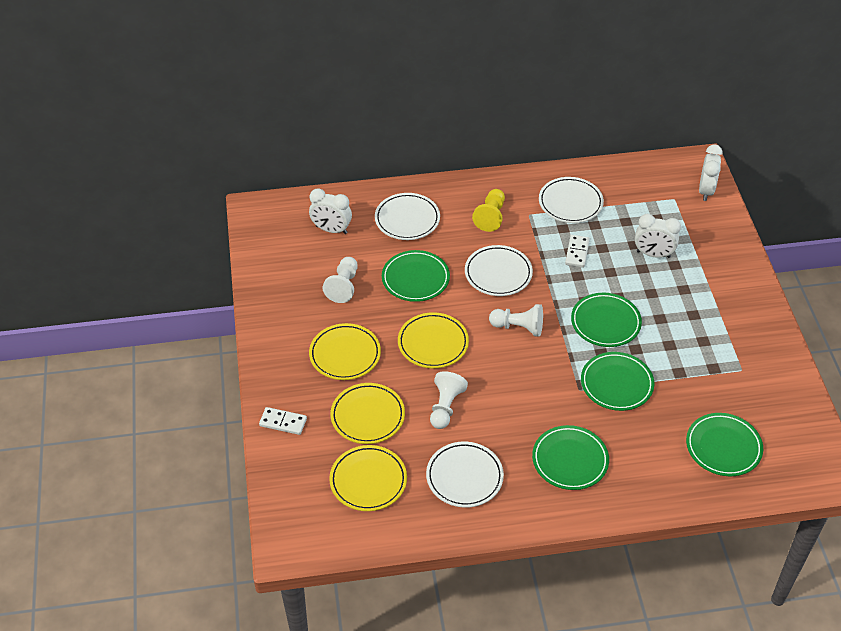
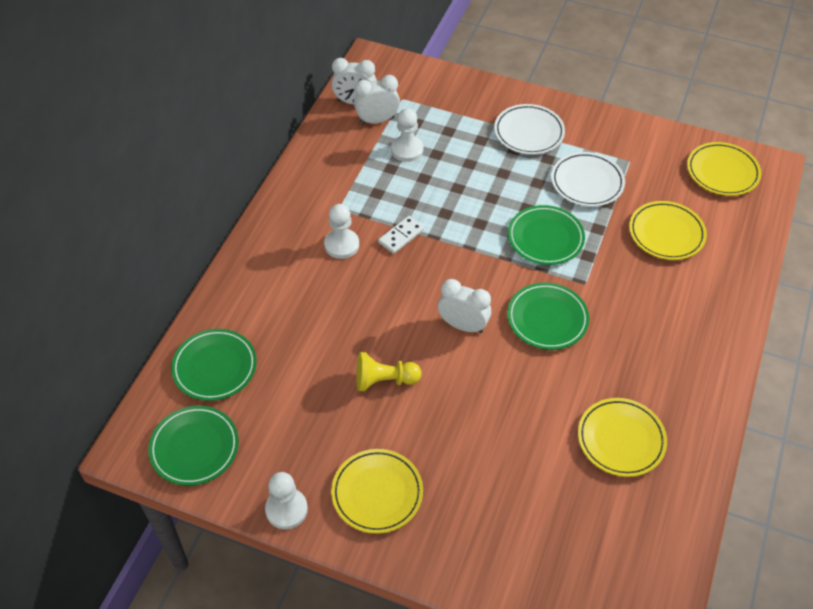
green plate: [382,250,450,302] [532,425,609,490] [571,293,642,347] [581,352,654,411] [686,413,763,476] = 5 -> [148,406,239,486] [171,329,257,401] [507,283,589,350] [508,205,585,265] = 4
white domino: [259,407,307,435] [565,235,590,268] = 2 -> [378,216,424,254] = 1
white plate: [375,193,440,240] [426,441,504,508] [465,245,533,296] [539,177,604,223] = 4 -> [494,104,565,155] [551,152,625,207] = 2

